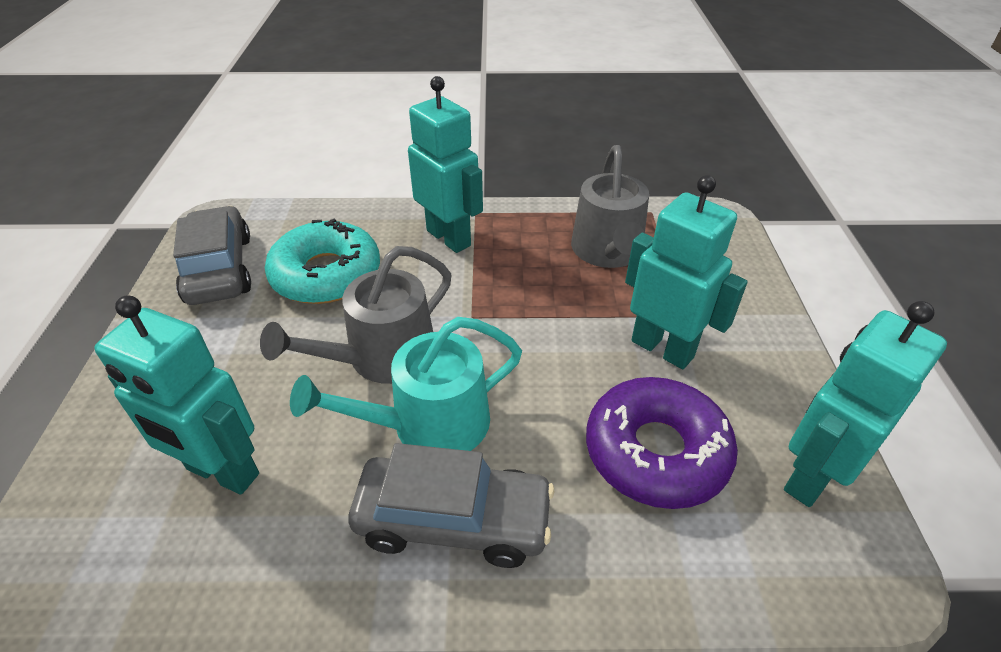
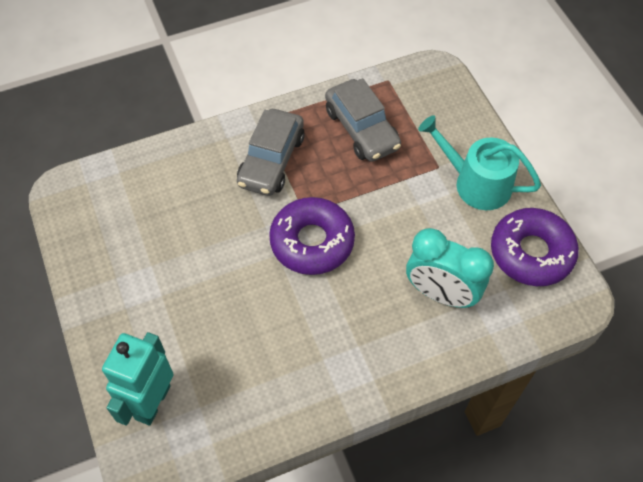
grey watering can: [260,246,451,384] [571,145,649,268] = 2 -> none = 0
purple donut: [586,377,738,509] = 1 -> [269,197,355,275] [491,208,579,286] = 2
turquoise clock: none = 0 -> [406,228,494,308] = 1
turquoise donut: [265,219,380,304] = 1 -> none = 0
turquoise robot: [94,296,259,495] [408,76,483,253] [625,175,748,369] [784,301,947,507] = 4 -> [102,332,174,426] = 1

